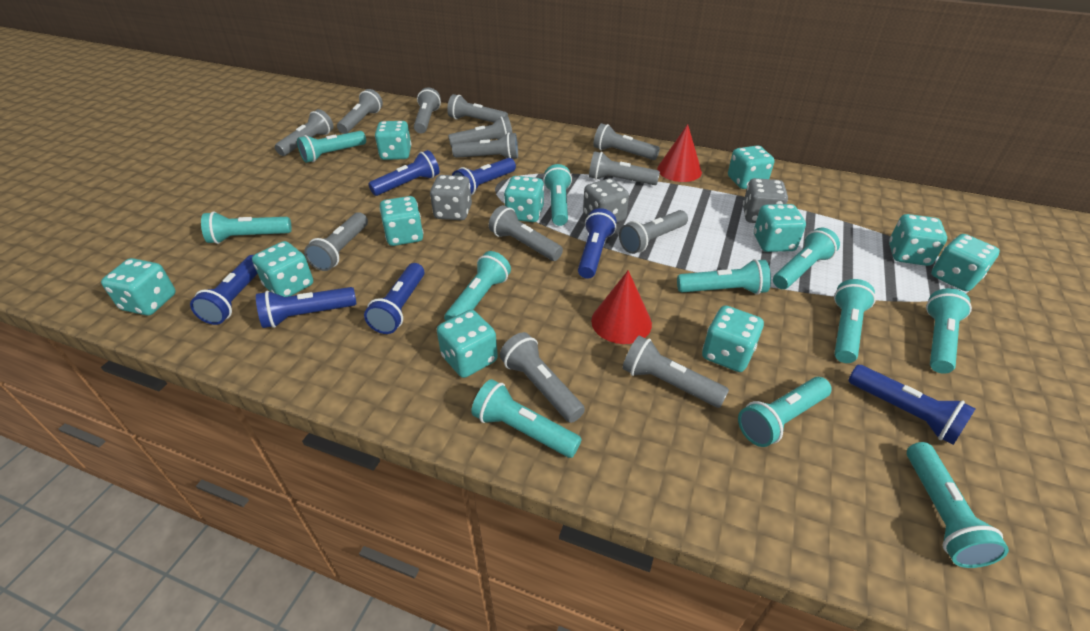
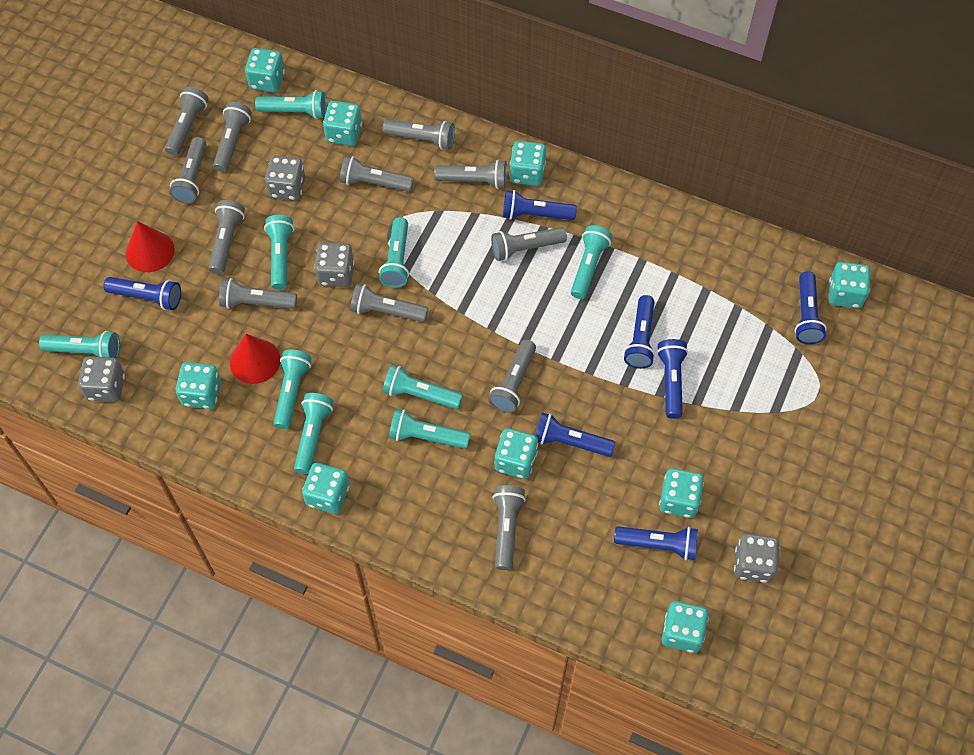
grey dice: [430,175,472,220] [583,178,629,223] [743,178,788,223] = 3 -> [78,356,125,402] [265,156,305,201] [314,242,354,287] [734,533,780,583] = 4
grey flashlight: [275,109,334,156] [304,212,368,271] [337,89,383,134] [414,87,441,133] [447,94,508,123] [448,116,513,147] [452,132,518,159] [489,205,563,261] [500,332,585,423] [589,151,660,185] [593,123,660,160] [619,210,688,254] [623,336,729,408] = 13 -> [165,87,209,156] [169,137,207,204] [209,200,245,274] [213,102,252,172] [219,278,297,309] [340,156,414,192] [350,283,428,322] [383,119,455,150] [434,160,507,189] [488,340,536,413] [491,227,567,261] [492,485,526,570] = 12
turquoise dice: [101,258,176,316] [252,241,313,297] [375,121,411,160] [379,196,423,246] [437,310,498,378] [504,176,544,222] [702,305,764,372] [728,145,775,189] [754,204,806,252] [889,214,947,266] [931,234,1000,291] = 11 -> [176,362,221,409] [245,48,285,92] [302,463,349,514] [323,101,362,146] [495,428,538,479] [510,141,546,186] [659,468,704,518] [662,601,709,653] [829,262,871,308] = 9
turquoise flashlight: [201,211,292,244] [297,131,366,163] [444,251,511,321] [471,379,582,458] [543,164,572,226] [677,259,771,295] [738,377,832,447] [773,228,840,289] [834,279,876,363] [907,442,1009,568] [926,288,972,374] = 11 -> [39,331,120,359] [255,90,327,119] [264,215,294,290] [274,350,312,429] [294,393,334,474] [379,217,409,288] [383,365,463,409] [389,409,470,449] [571,225,612,299] = 9

